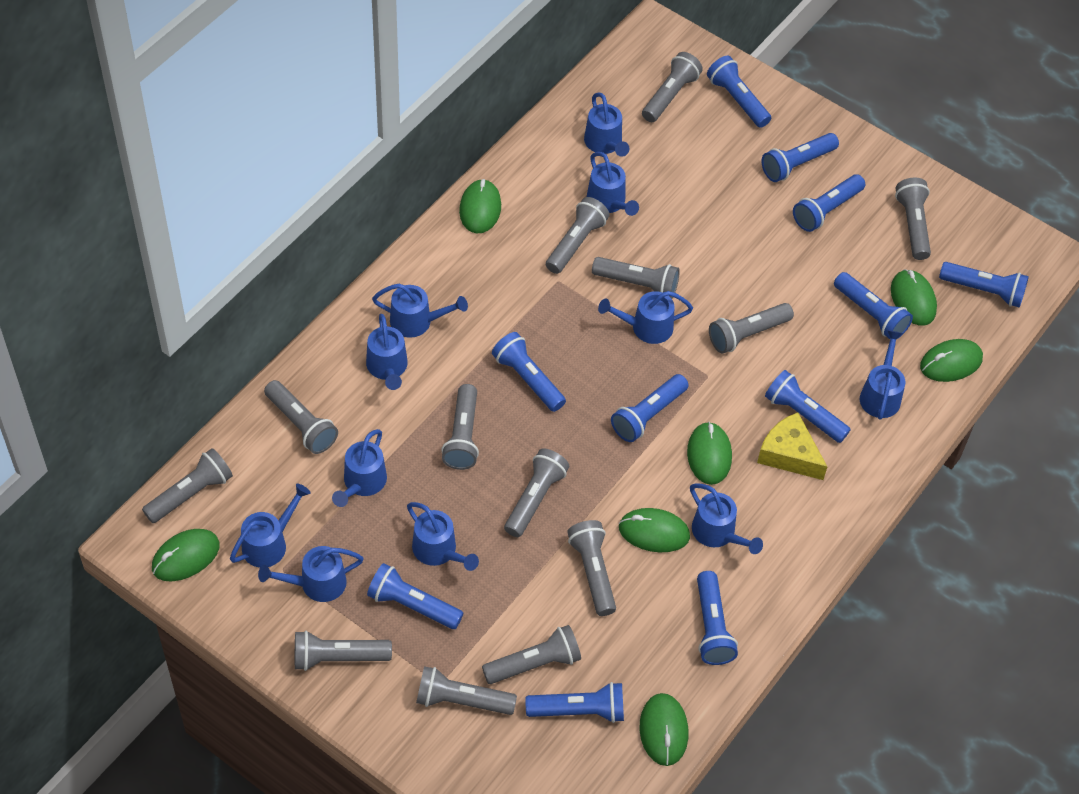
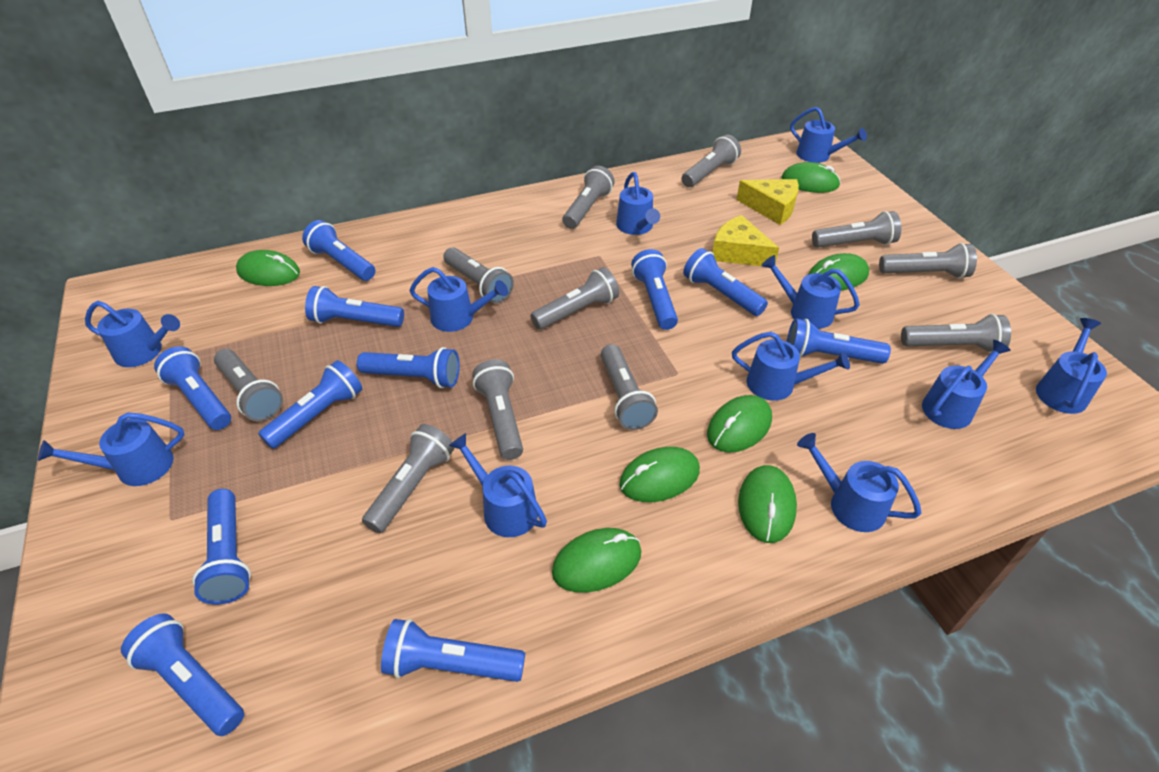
grey flashlight: [142,448,233,523] [264,380,338,454] [295,631,392,671] [416,666,517,715] [441,384,479,470] [482,625,581,684] [504,449,569,537] [546,197,609,274] [567,520,616,616] [592,257,680,299] [642,52,703,122] [709,303,794,354] [895,178,931,260] = 13 -> [214,349,283,421] [362,424,454,533] [443,247,514,304] [472,359,523,460] [530,267,619,330] [563,166,615,229] [601,344,658,430] [682,135,741,187] [812,211,901,247] [879,243,977,279] [901,314,1011,353] = 11
yellow cheese: [757,412,827,480] = 1 -> [712,215,779,266] [736,179,799,225] = 2

